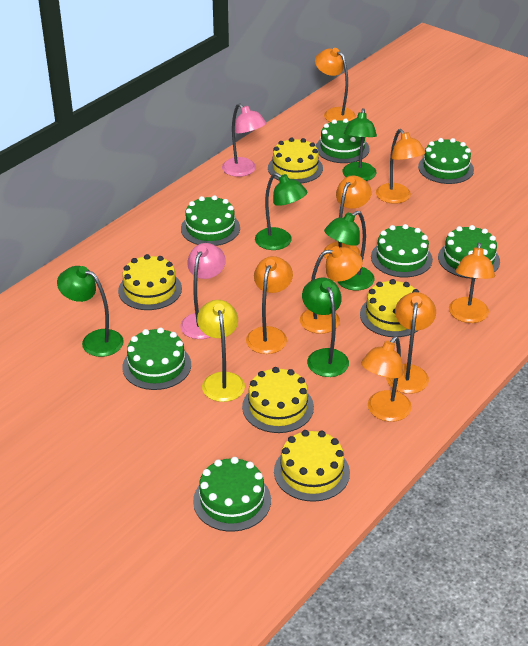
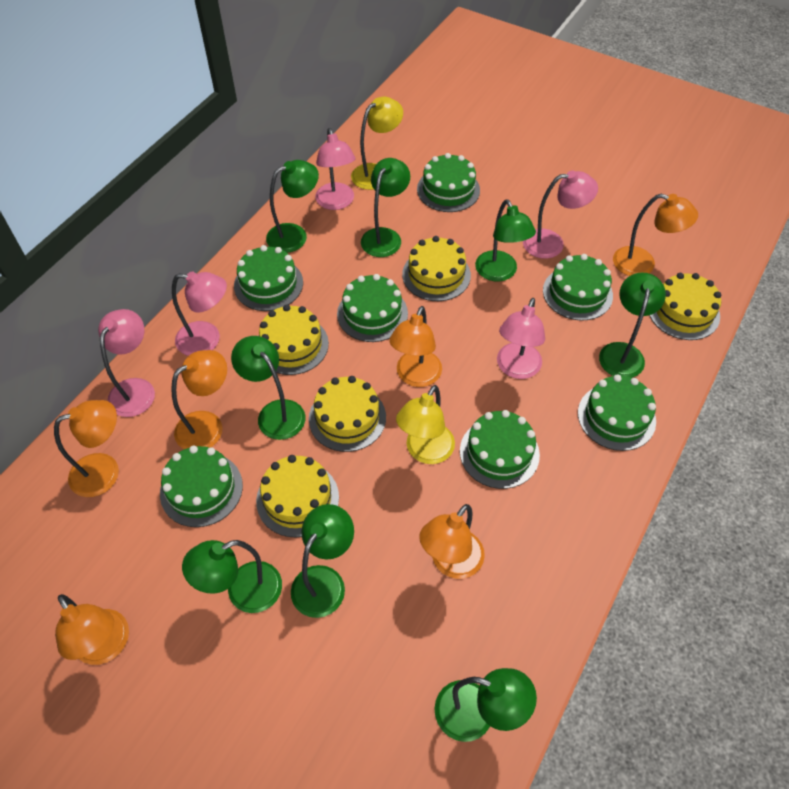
green lamp: [57,266,124,357] [255,173,307,250] [302,277,349,377] [324,211,375,290] [343,108,377,181] = 5 -> [182,540,282,613] [231,336,305,440] [266,160,319,253] [291,504,354,618] [361,158,410,257] [435,668,537,742] [475,199,536,282] [599,272,666,378] = 8
orange lamp: [246,256,293,354] [300,246,363,334] [315,48,356,122] [323,176,372,259] [361,336,412,422] [376,129,425,204] [386,292,436,394] [449,242,495,323] = 8 -> [54,400,119,497] [55,594,129,665] [171,350,227,449] [389,306,442,387] [419,504,485,579] [613,194,698,276] = 6
pink lamp: [180,243,226,339] [222,103,266,177] = 2 -> [98,309,155,417] [172,271,227,356] [315,128,356,210] [497,298,545,379] [523,171,598,259] = 5
yellow lamp: [197,300,245,402] = 1 -> [351,97,403,190] [396,385,455,464] = 2

